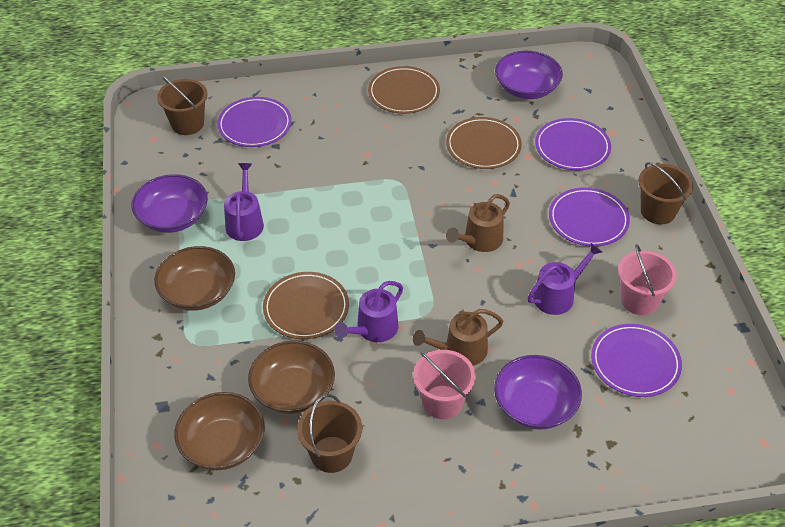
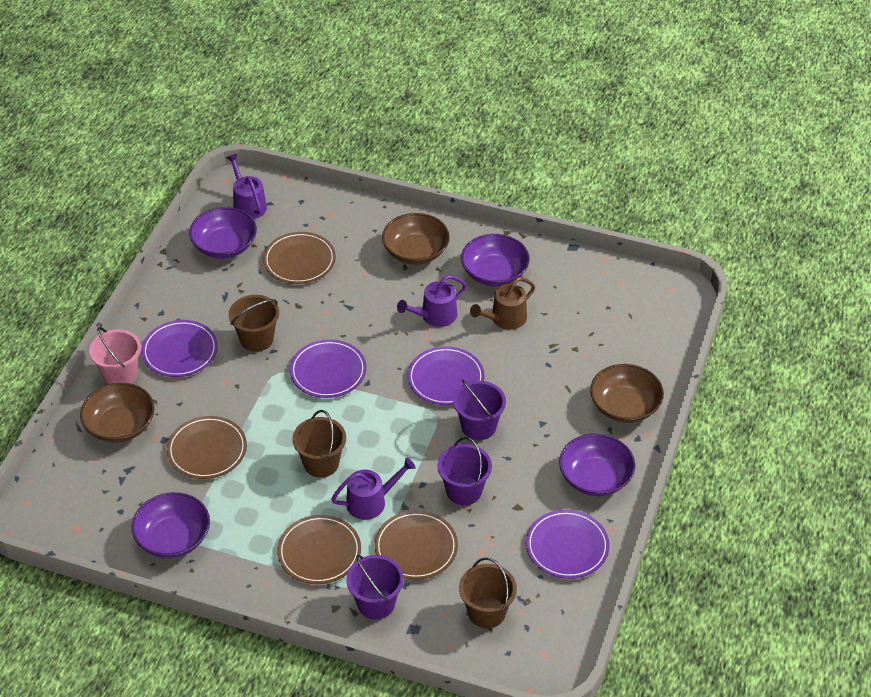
brown plate: [263,272,349,339] [368,66,440,114] [446,117,522,169] = 3 -> [167,416,247,479] [263,232,336,284] [277,515,361,584] [374,510,458,580] = 4
brown watering can: [413,309,503,366] [446,194,510,252] = 2 -> [470,277,535,330] = 1
pink bucket: [413,350,476,419] [618,244,677,315] = 2 -> [89,327,141,385] = 1
purple bowl: [131,174,208,233] [494,355,582,430] [495,51,563,99] = 3 -> [131,492,210,558] [189,207,257,259] [461,234,530,286] [559,434,635,496] = 4
purple bucket: none = 0 -> [346,555,404,620] [437,437,492,505] [453,380,506,440] = 3

